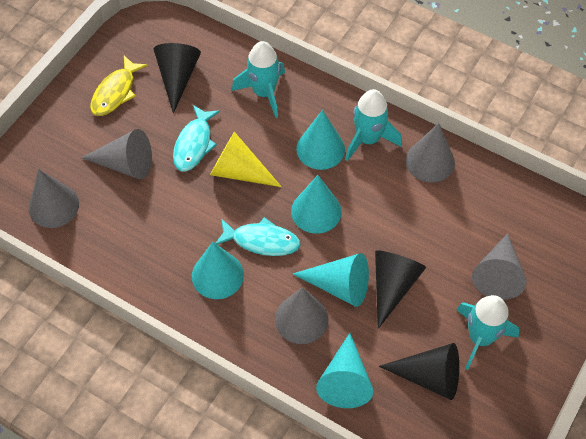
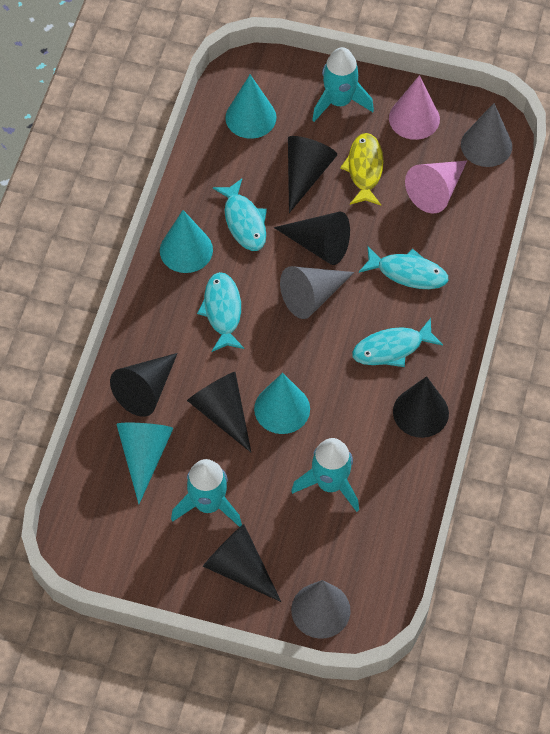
black cone: [153,43,201,114] [375,250,426,329] [379,343,459,400] = 3 -> [110,353,178,417] [187,372,251,452] [203,524,281,602] [274,212,350,265] [288,136,337,213] [393,376,449,438] = 6
grey cone: [29,169,79,228] [81,129,152,179] [275,287,328,344] [406,123,455,183] [472,233,527,300] = 5 -> [280,266,354,319] [291,580,351,639] [461,103,512,167] = 3
pink cone: none = 0 -> [389,75,440,140] [405,161,467,213] = 2
turquoise cone: [192,242,244,299] [291,175,342,234] [293,253,369,307] [296,110,345,170] [316,333,373,408] = 5 -> [116,423,174,504] [160,210,213,273] [225,75,277,139] [254,373,310,434] = 4
turquoise fish: [173,105,220,171] [216,217,301,256] = 2 -> [197,272,244,352] [213,178,267,251] [352,318,443,367] [359,246,448,289] = 4
yellow cone: [210,131,282,187] = 1 -> none = 0

